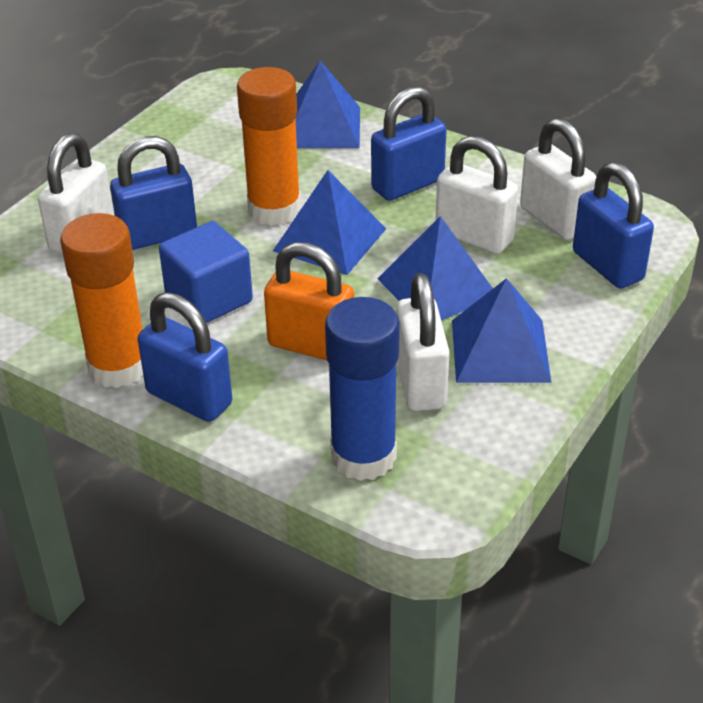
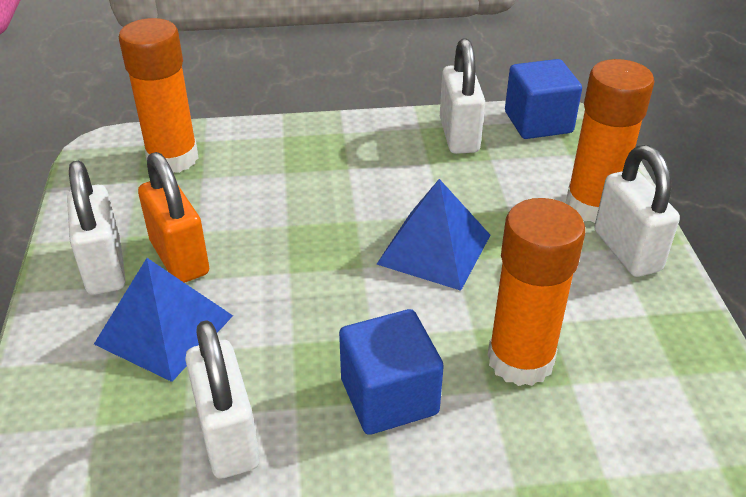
blue cube: [159,221,253,323] = 1 -> [339,309,444,435] [505,59,582,139] = 2
blue glue stick: [325,297,400,481] = 1 -> none = 0
blue padlock: [110,136,197,250] [138,292,232,422] [371,86,446,201] [573,162,654,289] = 4 -> none = 0
blue pyramid: [273,170,386,275] [295,61,360,148] [377,216,493,320] [452,278,551,383] = 4 -> [94,258,233,382] [377,179,490,291] = 2
orange glue stick: [60,213,143,388] [237,67,301,226] = 2 -> [119,18,198,173] [487,198,585,386] [565,59,655,223] = 3

